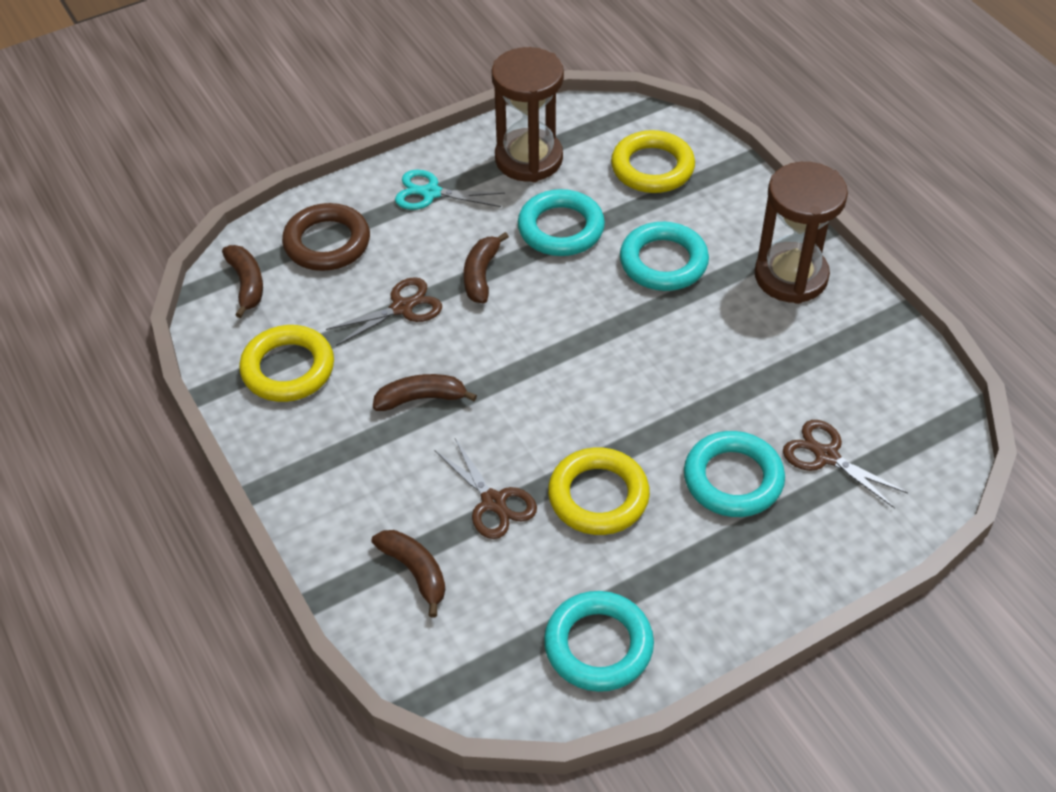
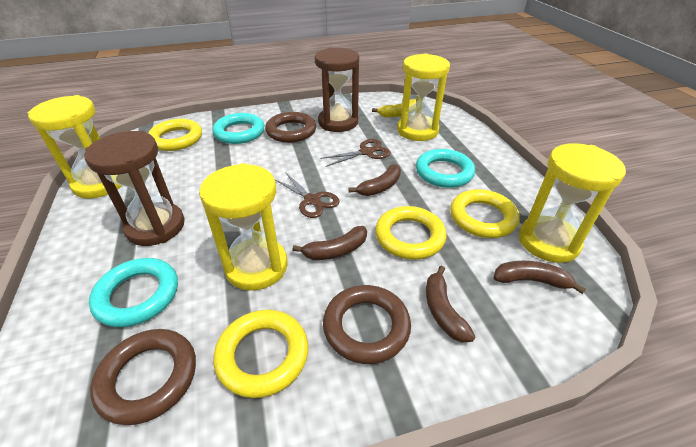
brown ring: [282,203,370,271] = 1 -> [90,329,196,425] [265,112,316,143] [323,285,411,364] = 3
brown scissors: [326,277,442,346] [434,438,537,539] [783,420,908,508] = 3 -> [275,172,340,218] [320,139,391,167] = 2
turquoise ring: [518,189,605,256] [544,591,654,692] [620,222,709,291] [684,431,785,517] = 4 -> [89,258,178,327] [212,113,265,144] [416,149,475,188] = 3
turquoise scissors: [395,170,505,210] = 1 -> none = 0
yellow banana: none = 0 -> [372,99,417,117] = 1
yellow hourglass: none = 0 -> [28,95,121,198] [199,163,288,291] [397,53,450,141] [519,143,626,263] = 4
yellow ring: [239,325,334,402] [548,447,650,535] [611,130,695,193] = 3 -> [148,119,202,151] [214,310,308,398] [375,206,447,260] [450,189,520,238] = 4

